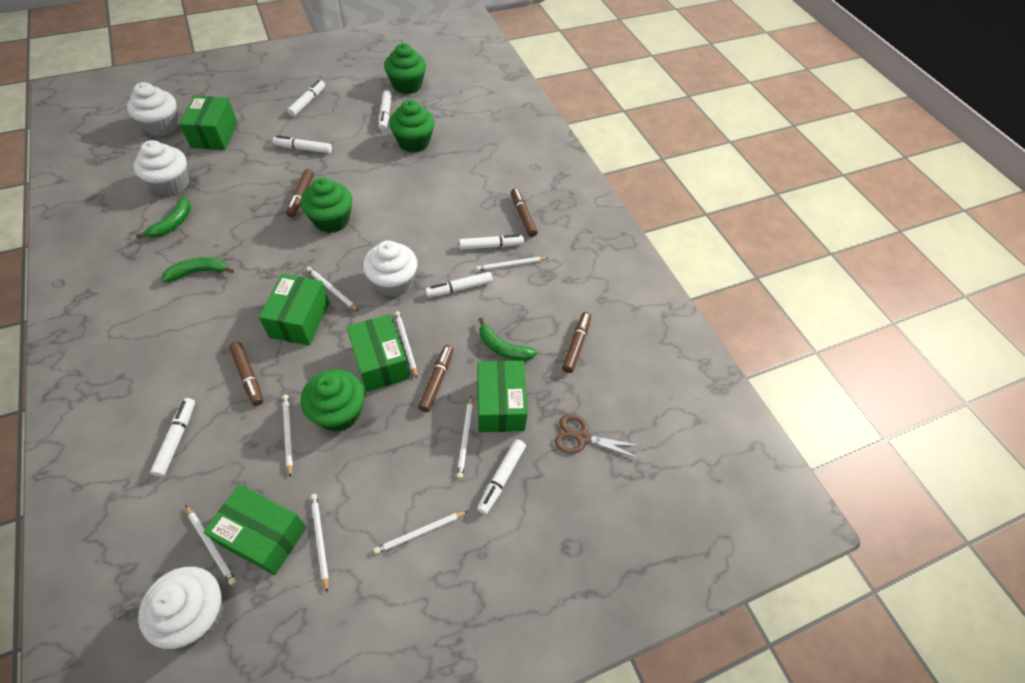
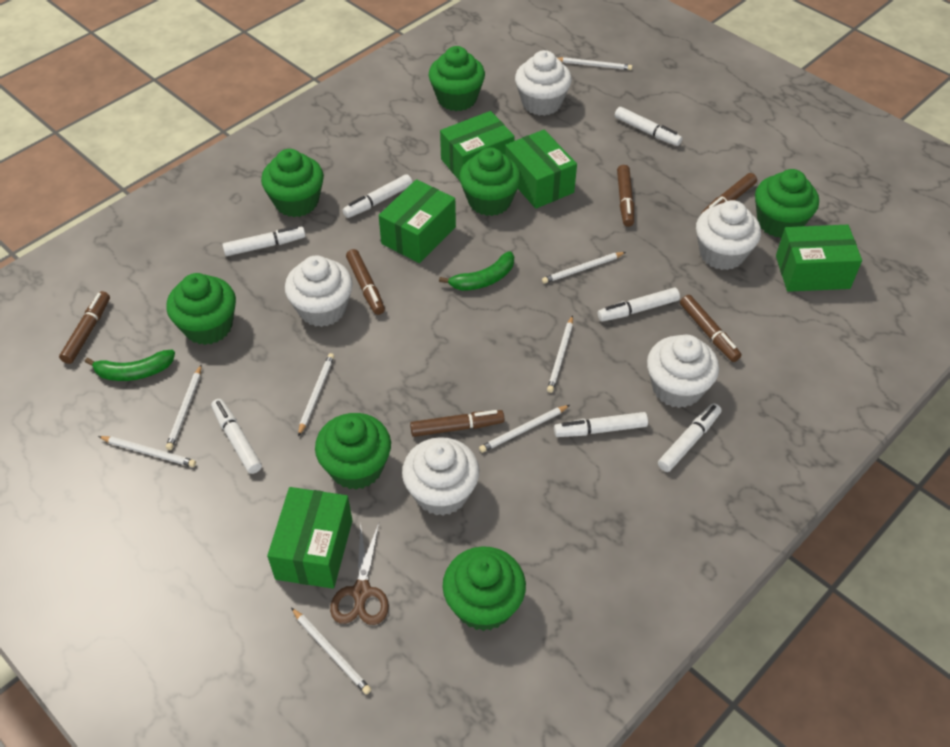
brown marker: [229,342,263,406] [286,169,314,218] [418,345,454,412] [511,188,538,237] [562,312,591,373] = 5 -> [59,291,110,364] [346,249,385,315] [410,410,505,437] [617,165,634,227] [680,295,741,362] [701,173,757,214] = 6
green banana: [136,197,191,238] [161,257,234,283] [479,317,537,361] = 3 -> [85,350,175,381] [439,251,514,291] = 2
green cupcake: [301,177,352,233] [301,369,365,432] [384,43,426,94] [389,100,435,153] = 4 -> [166,273,236,345] [261,149,324,217] [315,413,391,490] [429,46,485,111] [442,546,526,631] [459,147,521,216] [755,169,819,238] = 7
white cupcake: [127,82,179,136] [133,140,189,196] [138,567,223,649] [363,240,417,297] = 4 -> [285,255,353,327] [402,437,480,516] [515,50,572,116] [647,335,719,408] [696,200,761,270] = 5

